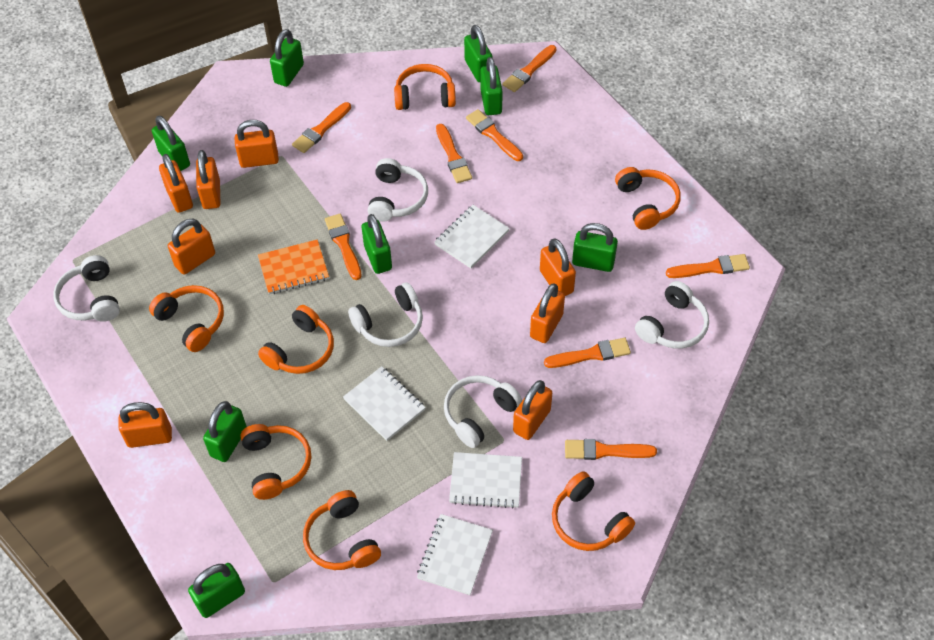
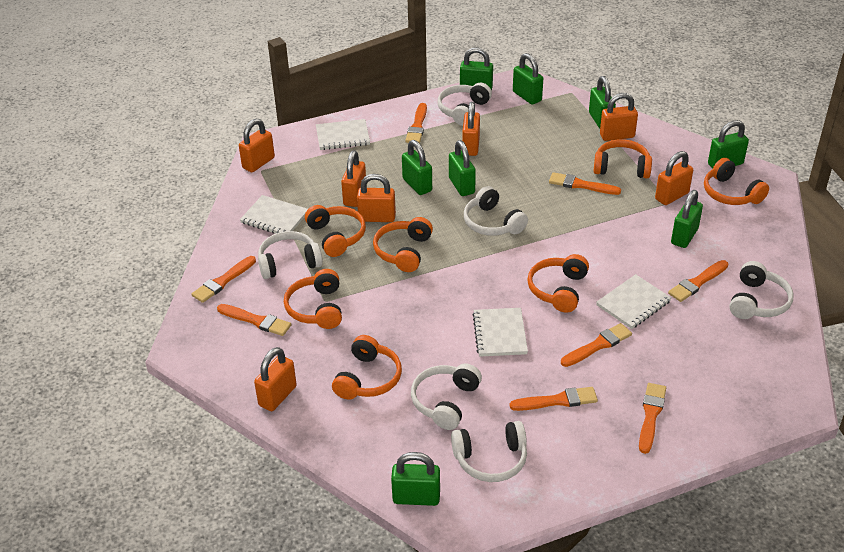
orange notebook: [258,240,329,295] = 1 -> none = 0
orange padlock: [119,402,172,448] [159,154,193,213] [168,219,215,274] [196,150,220,209] [235,120,279,168] [513,380,552,440] [530,283,565,343] [540,238,576,296] = 8 -> [239,119,275,172] [254,347,297,411] [341,150,366,207] [357,174,396,222] [462,102,480,156] [600,93,638,141] [655,151,693,205] = 7
white headphones: [53,255,120,322] [348,282,423,347] [368,158,428,222] [444,375,522,448] [635,281,709,349] = 5 -> [258,231,323,279] [411,363,482,430] [437,82,492,126] [451,421,527,482] [464,186,528,236] [729,261,794,319] = 6

